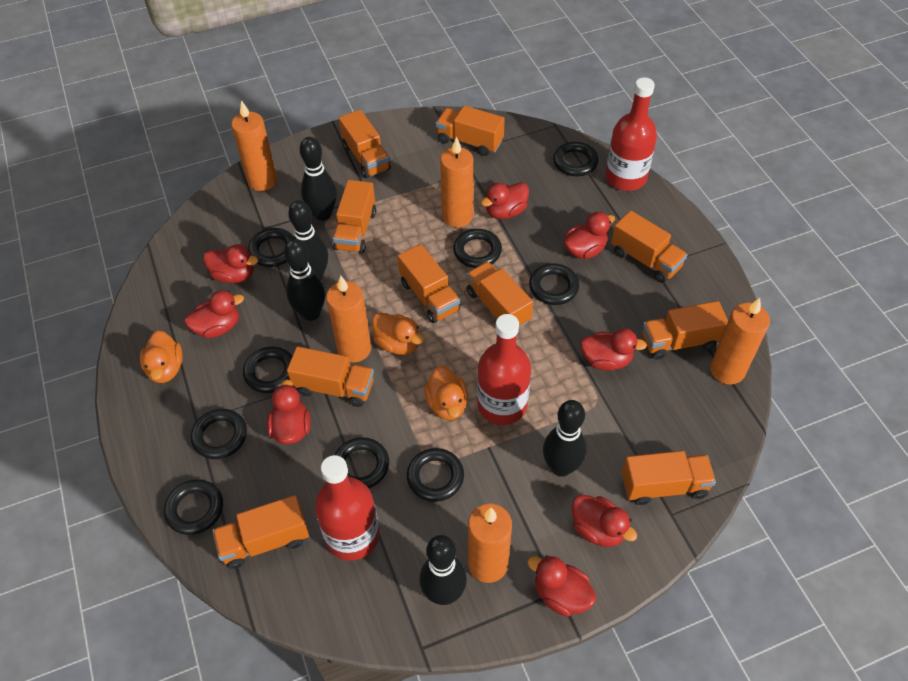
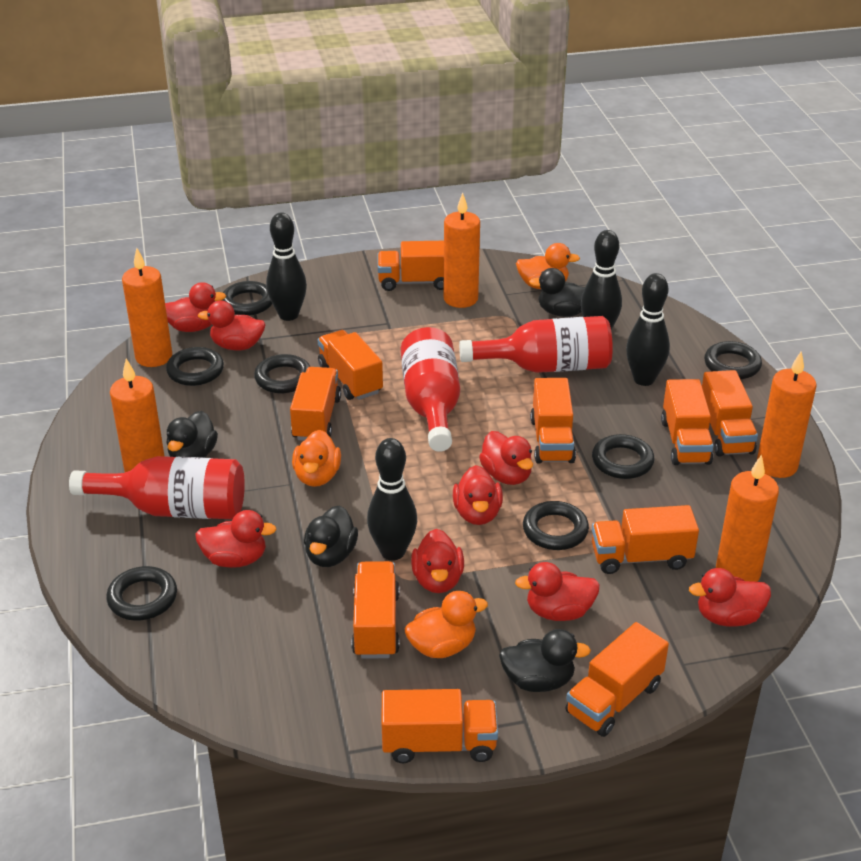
black bowling pin: [284,239,325,321] [288,200,328,280] [300,137,337,221] [420,535,467,605] [543,400,587,477] = 5 -> [266,212,307,321] [367,438,417,560] [581,230,622,329] [626,273,670,386] = 4
black duck: none = 0 -> [167,411,218,458] [304,505,358,567] [499,629,591,692] [529,268,585,317] = 4
black ring: [164,479,223,535] [191,409,247,459] [243,346,292,393] [248,228,294,267] [335,437,389,488] [407,448,464,502] [453,229,502,268] [529,263,579,305] [553,142,598,176] = 9 -> [106,566,177,621] [166,347,224,386] [222,281,272,315] [254,354,310,393] [523,501,589,550] [592,434,654,479] [704,341,762,379] = 7

